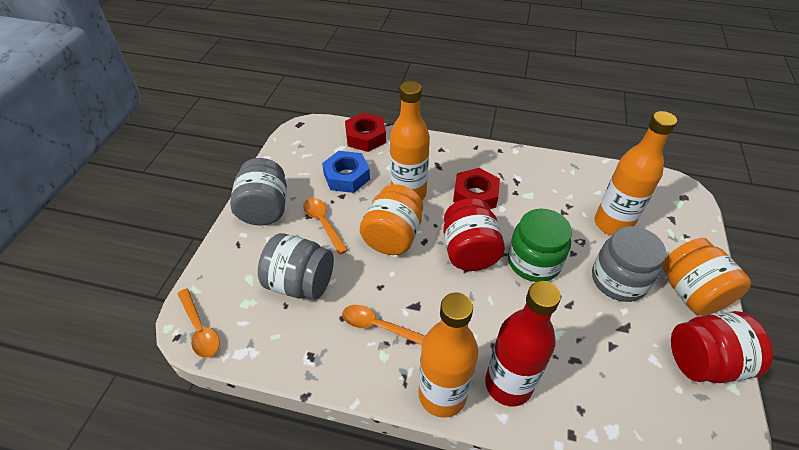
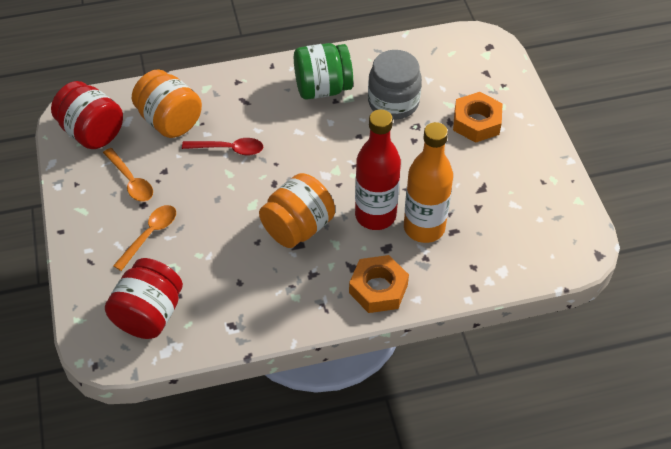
blue nut: [322,151,370,193] = 1 -> none = 0
grey jar: [230,158,287,226] [258,233,334,300] [592,226,666,302] = 3 -> [368,50,422,120] = 1
orange bottle: [390,81,430,200] [419,293,478,418] [594,111,677,236] = 3 -> [404,122,453,243] = 1
orange nut: none = 0 -> [349,255,409,313] [453,92,503,143] = 2
orange spoon: [177,289,220,358] [303,198,348,254] [342,305,425,345] = 3 -> [103,148,153,202] [113,205,176,271] = 2
red nut: [345,113,386,152] [453,168,500,209] = 2 -> none = 0
red spoon: none = 0 -> [182,138,263,156] = 1

